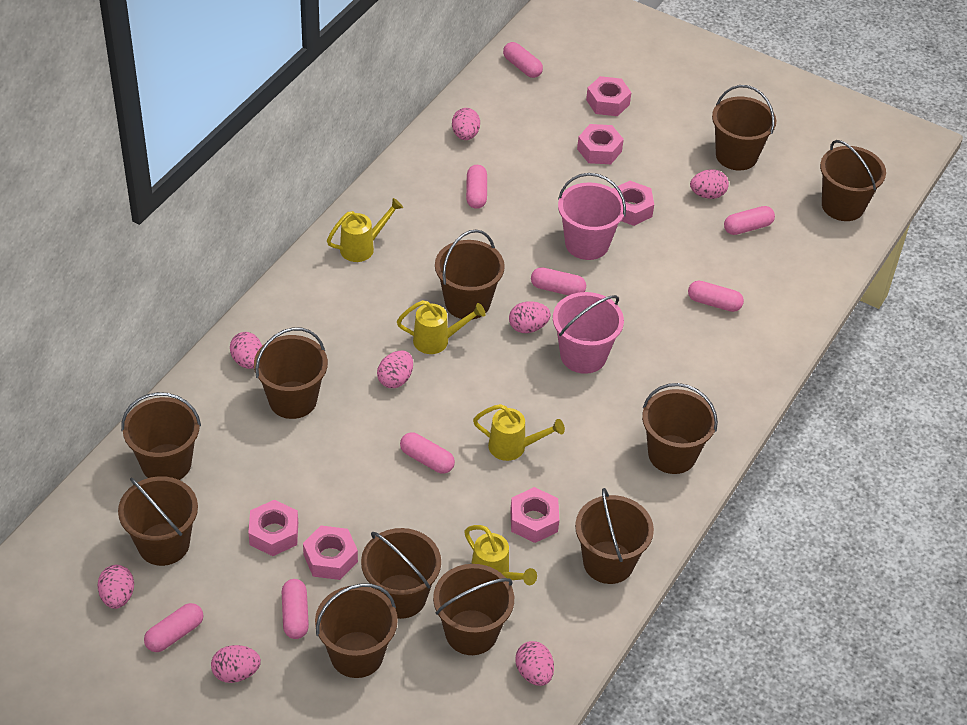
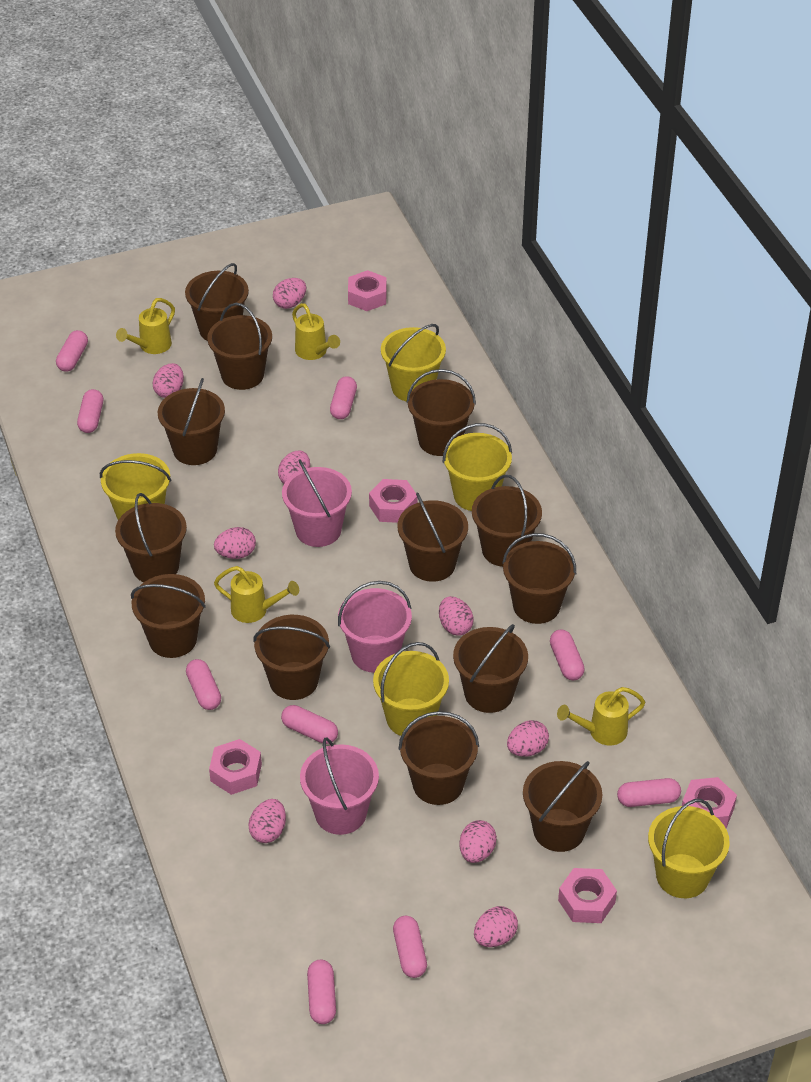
brown bucket: [118,476,198,566] [121,392,201,480] [254,327,328,419] [315,584,398,678] [361,528,441,619] [433,564,514,655] [435,229,505,319] [575,488,654,584] [642,383,718,474] [712,85,776,170] [820,140,886,221] = 11 -> [115,493,187,582] [131,574,206,658] [158,378,225,465] [185,263,249,341] [207,303,272,390] [253,615,330,700] [398,492,468,582] [399,711,479,805] [406,369,476,456] [453,624,528,713] [472,475,542,567] [502,533,576,624] [523,761,602,852] = 13
pink bucket: [553,292,624,374] [558,173,626,260] = 2 -> [282,460,352,547] [300,737,379,835] [338,581,412,673] = 3
pink capsule: [144,603,203,652] [282,579,309,639] [400,433,455,474] [466,165,487,209] [503,42,543,78] [531,267,586,295] [688,281,744,312] [724,206,775,235] = 8 -> [56,330,88,372] [77,389,103,433] [186,659,221,710] [281,705,338,744] [307,960,336,1024] [330,376,357,419] [393,916,427,978] [550,630,585,680] [617,778,681,807] = 9
pink egg: [97,565,134,609] [211,645,261,683] [230,332,262,369] [377,351,413,388] [452,108,480,140] [509,301,551,333] [515,641,554,686] [690,170,729,199] = 8 -> [152,363,184,398] [214,527,256,559] [248,799,286,843] [273,278,306,309] [278,451,310,484] [439,596,474,636] [459,820,497,863] [474,906,518,947] [507,720,549,757] = 9
pink nut: [248,500,298,556] [303,526,358,580] [510,487,559,543] [577,124,624,164] [586,76,632,116] [613,181,654,226] = 6 -> [209,739,262,795] [348,270,387,311] [369,479,418,523] [558,868,617,923] [682,777,737,828] = 5
yellow bucket: none = 0 -> [100,453,171,520] [373,642,449,736] [381,324,446,402] [443,423,512,511] [648,799,730,898] = 5

